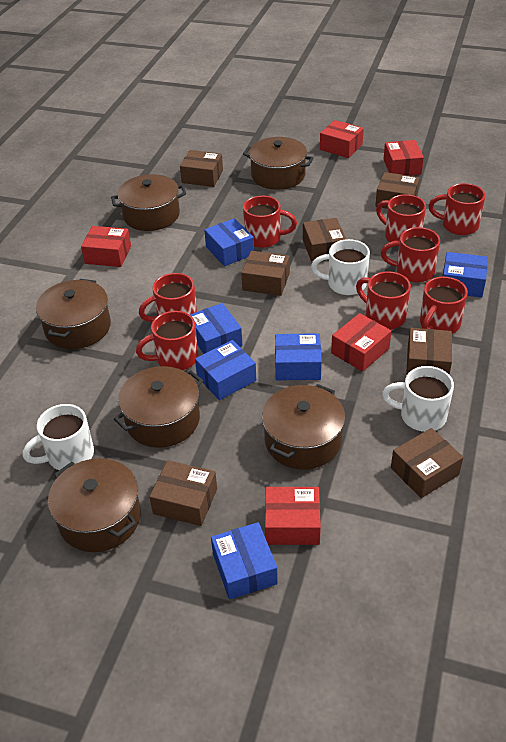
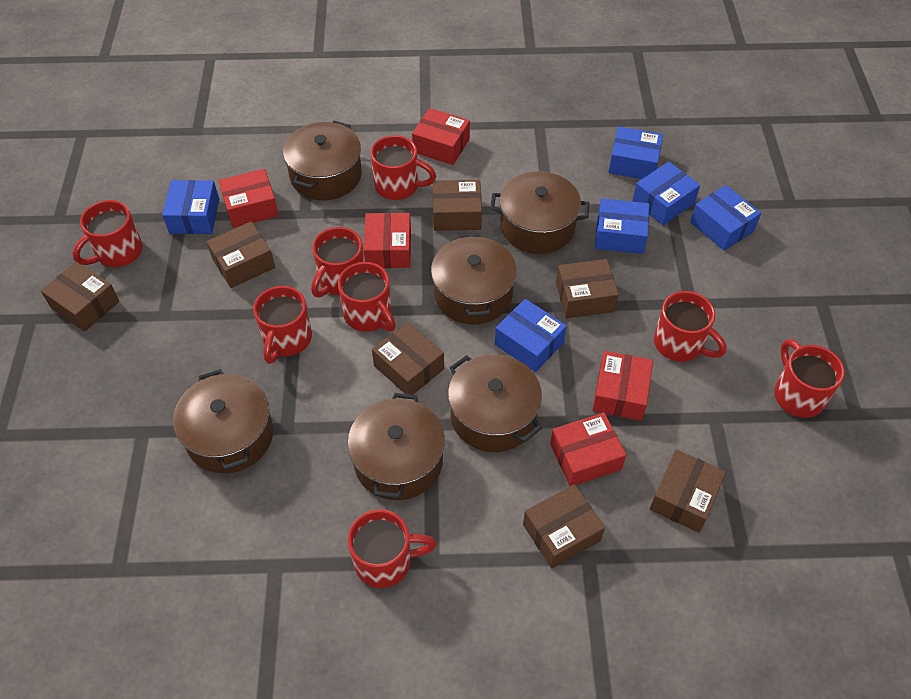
white mug: [23,404,94,470] [311,239,370,295] [382,366,454,432] = 3 -> none = 0

